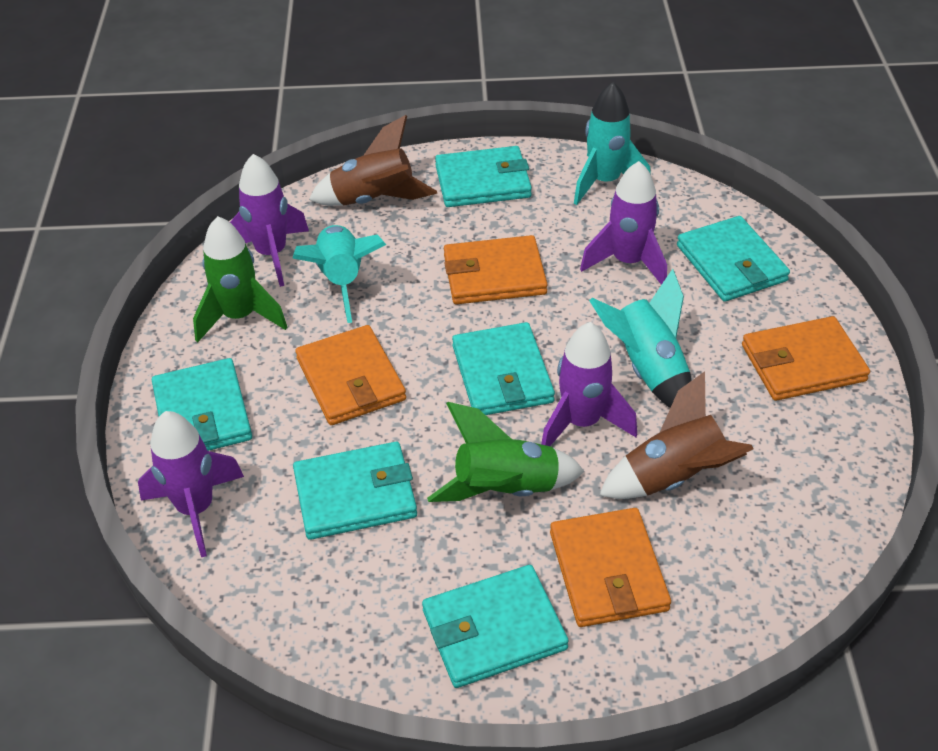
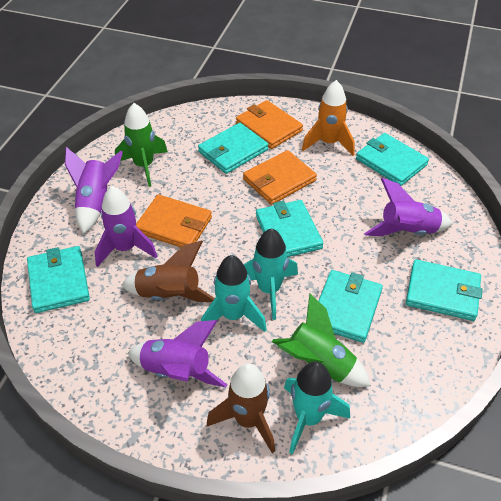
orange rocket: none = 0 -> [302,80,355,156] = 1
orange wallet: [295,325,406,425] [444,235,548,304] [550,508,671,627] [742,316,870,401] = 4 -> [136,194,212,247] [236,100,303,149] [243,150,317,205] = 3

